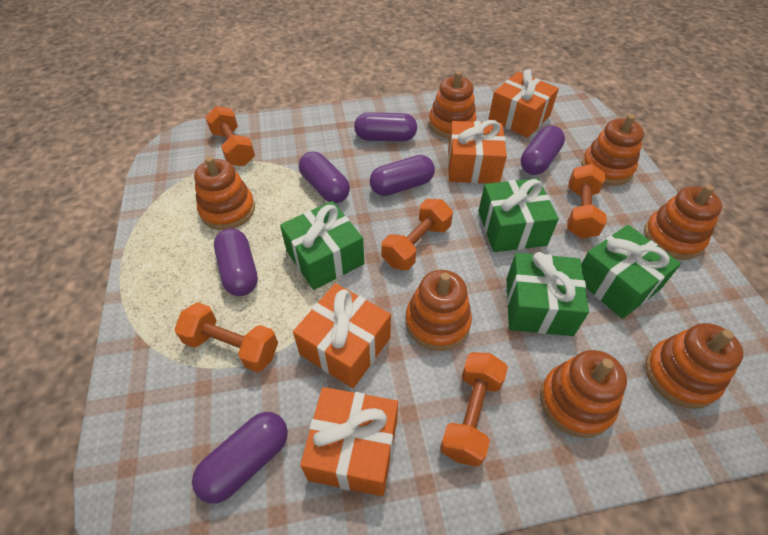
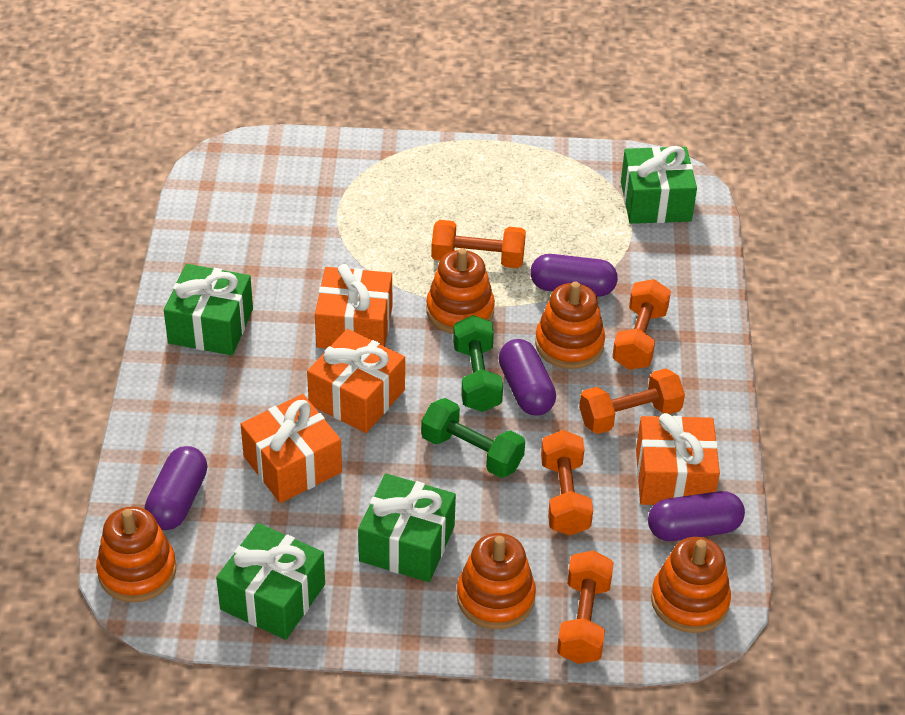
green dumbbell: none = 0 -> [421,398,525,478] [453,315,503,412] = 2
orange stacking toy: [194,156,255,230] [405,270,472,351] [429,71,477,138] [540,350,627,438] [581,114,644,185] [644,185,722,260] [645,323,744,409] = 7 -> [96,506,176,602] [426,248,495,334] [457,533,536,629] [535,282,605,369] [651,537,731,633] = 5
purple capsule: [192,412,288,504] [214,228,258,296] [299,151,350,203] [354,112,417,141] [370,155,435,196] [521,126,565,175] = 6 -> [145,446,207,530] [499,339,556,416] [530,254,618,297] [648,491,745,541] = 4

